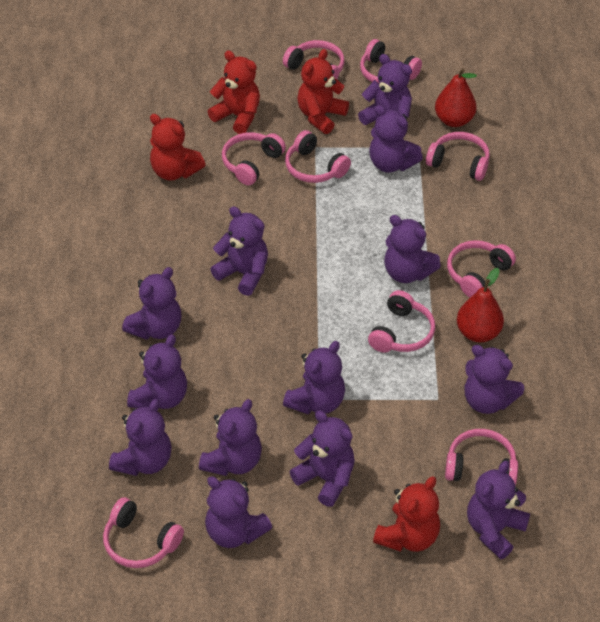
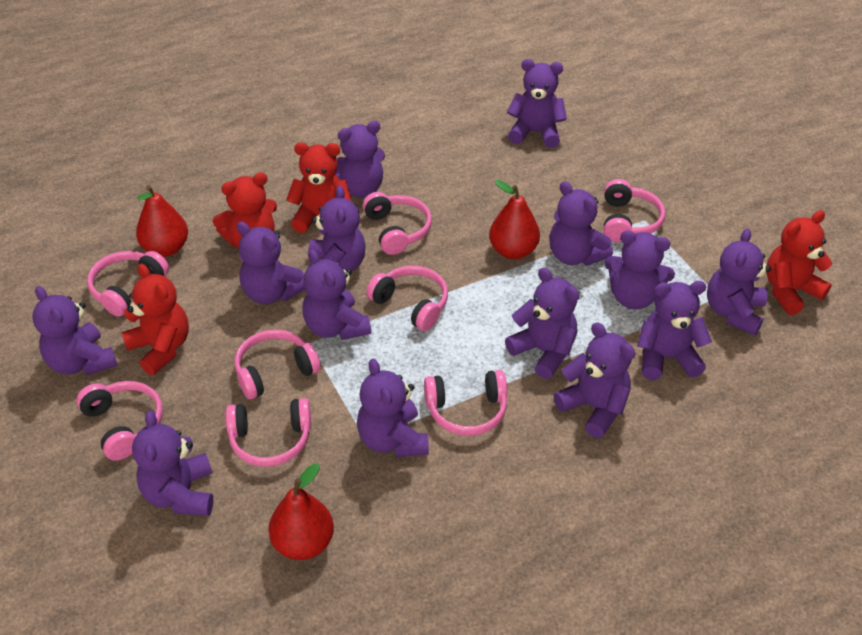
pink headphones: [103,497,184,568] [222,132,286,186] [283,40,345,79] [285,130,351,183] [360,39,422,83] [368,290,435,353] [426,132,490,181] [445,429,518,485] [447,240,516,297] = 9 -> [76,381,163,461] [87,251,169,317] [225,398,311,467] [235,329,321,399] [363,192,432,255] [366,266,448,331] [424,370,507,436] [604,179,665,242] = 8
purple teddy bear: [109,399,172,476] [122,267,181,340] [127,334,187,409] [199,399,262,476] [205,476,272,548] [210,206,268,296] [283,341,345,415] [289,410,355,507] [358,54,412,125] [369,105,423,173] [384,215,441,283] [465,345,524,414] [467,461,530,559] = 13 -> [32,286,117,375] [132,410,213,516] [236,222,305,304] [303,249,371,340] [308,185,366,271] [335,121,385,198] [357,359,429,457] [505,268,579,379] [507,59,567,148] [549,181,613,266] [554,322,635,438] [604,231,675,309] [637,281,712,380] [707,228,771,336] = 14
red pear: [435,68,477,127] [457,268,504,342] = 2 -> [136,185,188,257] [269,463,334,560] [489,180,540,259] = 3

